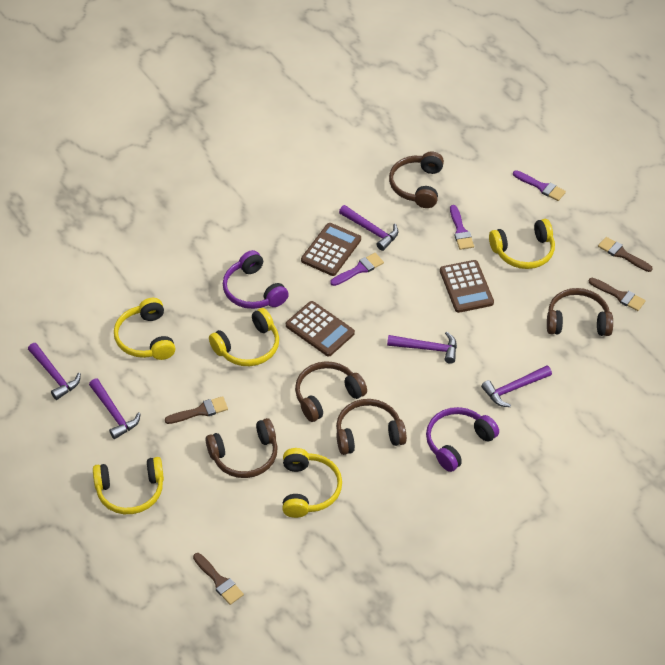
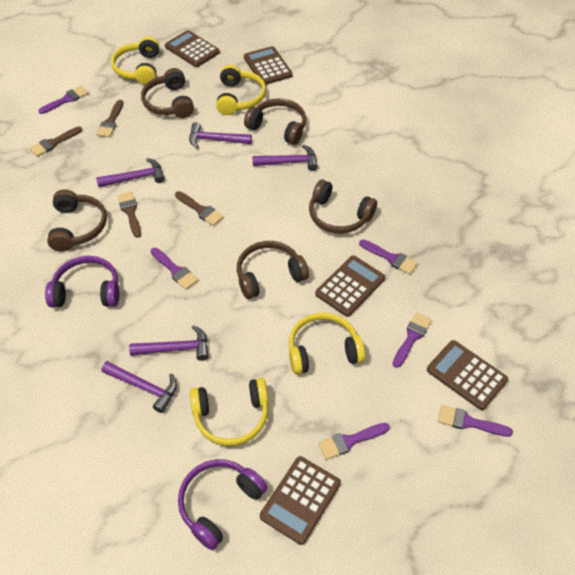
brown calculator: [286,301,355,356] [301,223,361,276] [440,260,494,313] = 3 -> [165,30,220,67] [244,46,293,85] [260,456,341,545] [315,256,385,317] [427,340,508,410] = 5
purple brush: [330,253,384,286] [450,205,474,250] [513,170,566,201] = 3 -> [38,86,89,114] [151,248,198,290] [318,423,390,460] [359,240,418,274] [393,313,432,368] [438,405,513,437] = 6
yellow headphones: [93,457,164,514] [114,298,176,360] [209,308,279,366] [282,448,342,518] [489,219,555,269] = 5 -> [111,36,159,85] [190,378,268,446] [216,64,266,115] [289,313,365,374] = 4

